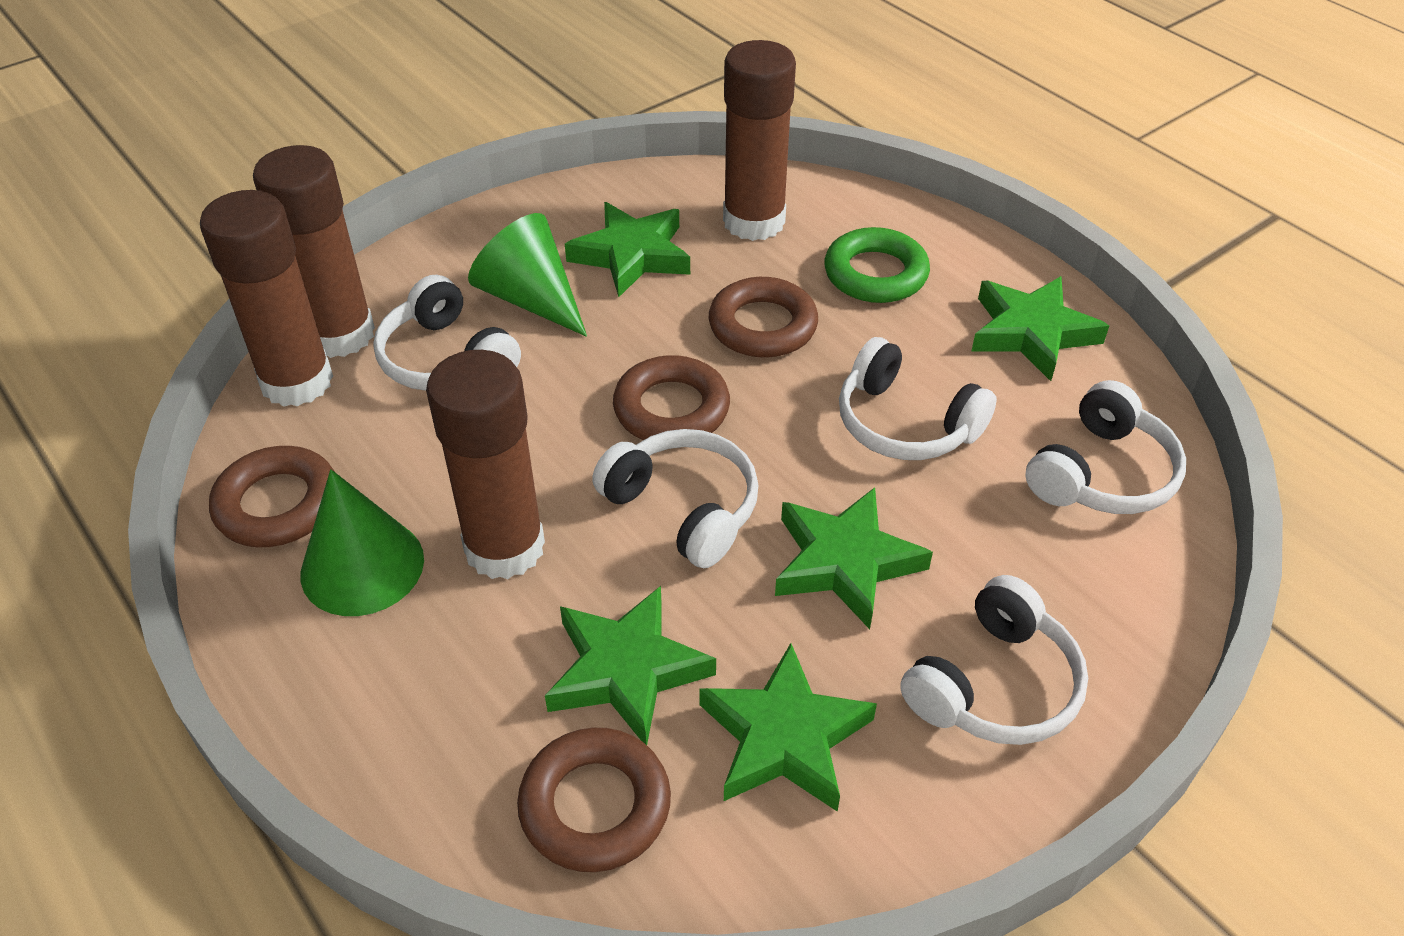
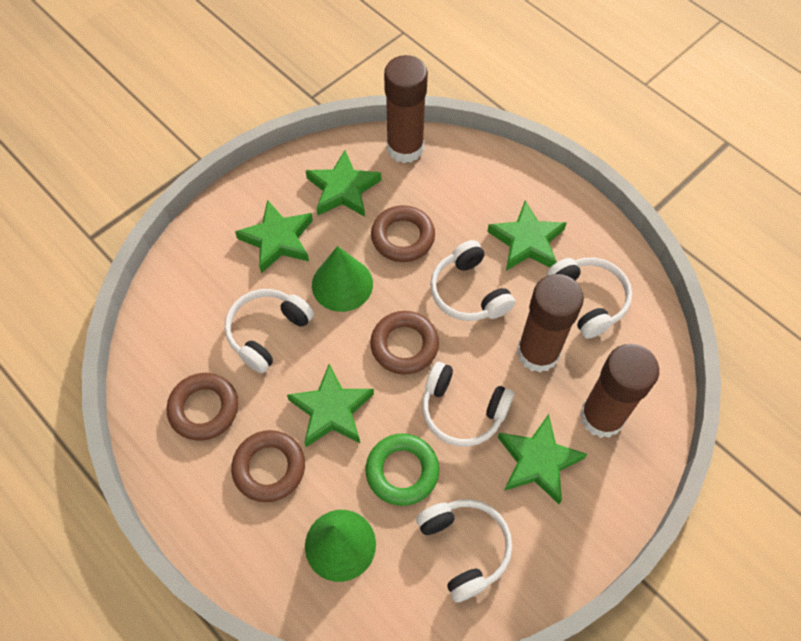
brown glue stick: [200,190,333,407] [253,145,375,358] [426,350,545,579] [723,40,796,241] = 4 -> [384,55,428,163] [517,274,584,373] [580,344,659,438] = 3

